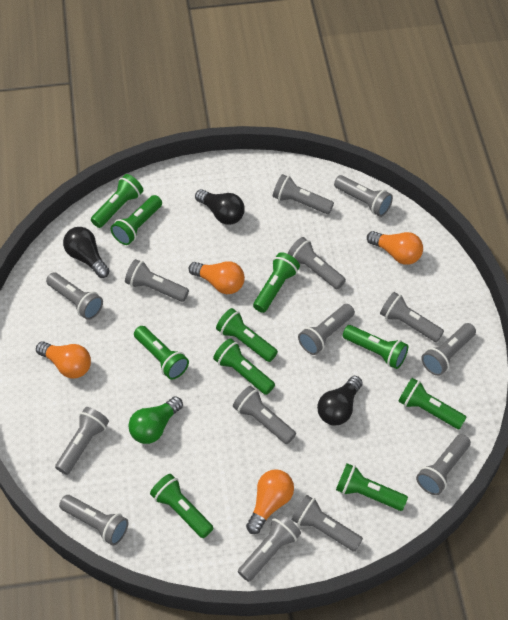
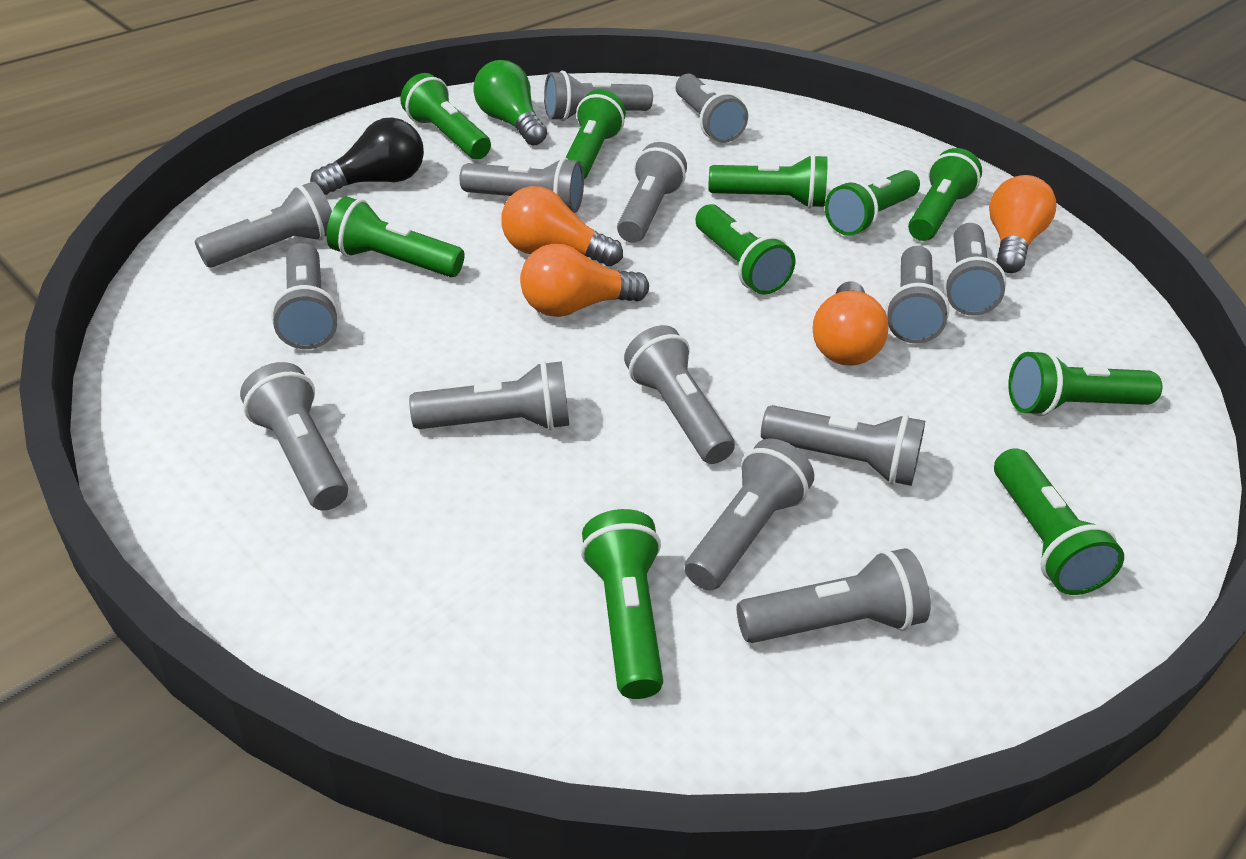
black light bulb: [63,227,110,278] [195,189,245,225] [317,376,363,426] = 3 -> [310,117,424,195] = 1

